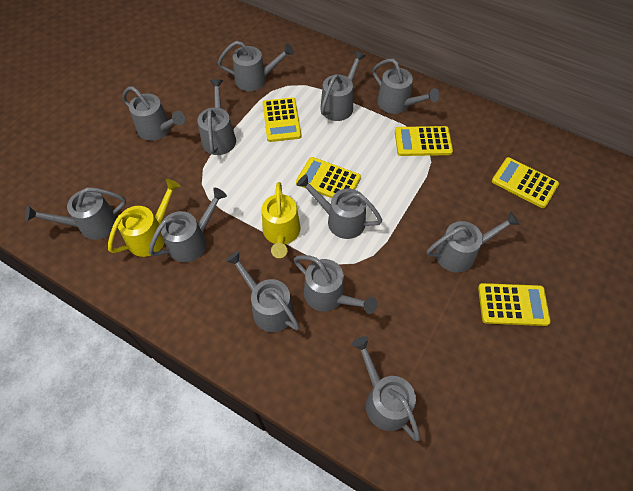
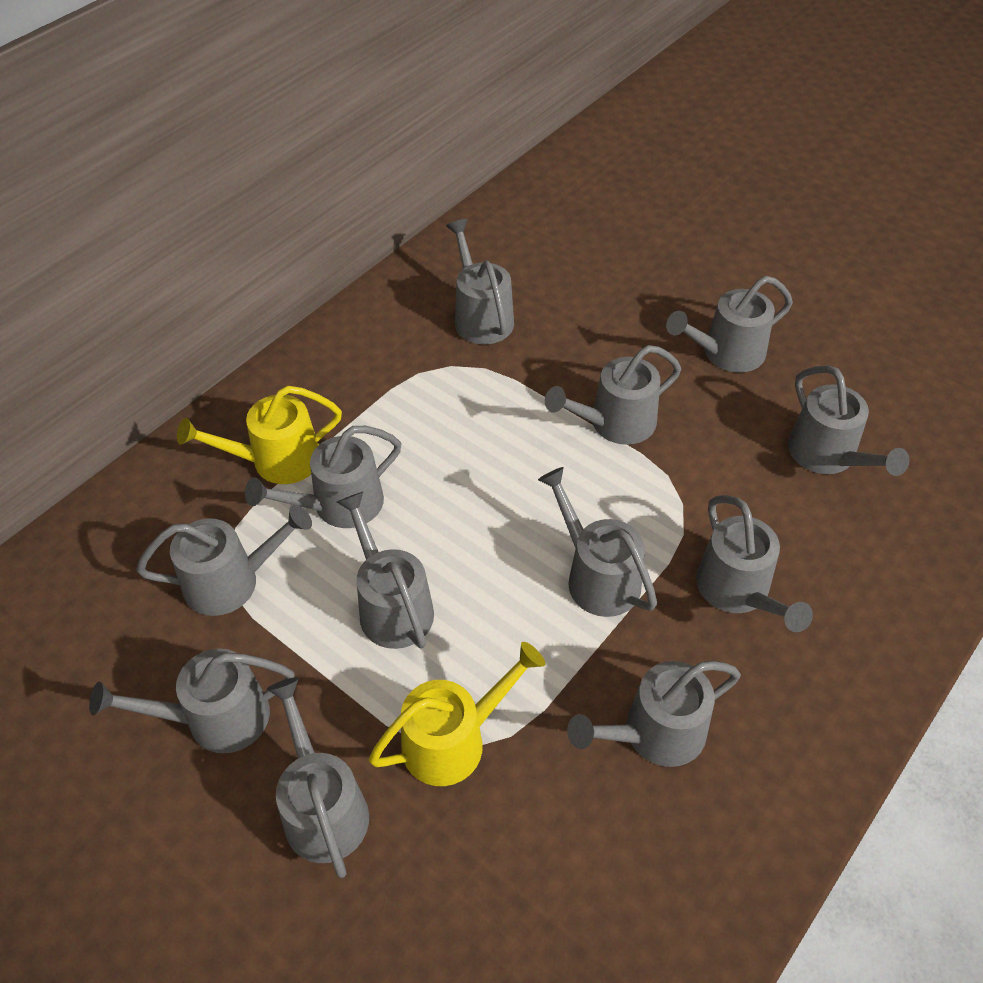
yellow calculator: [262,97,301,142] [296,157,361,198] [395,126,453,156] [478,283,551,326] [492,157,559,208] = 5 -> none = 0

